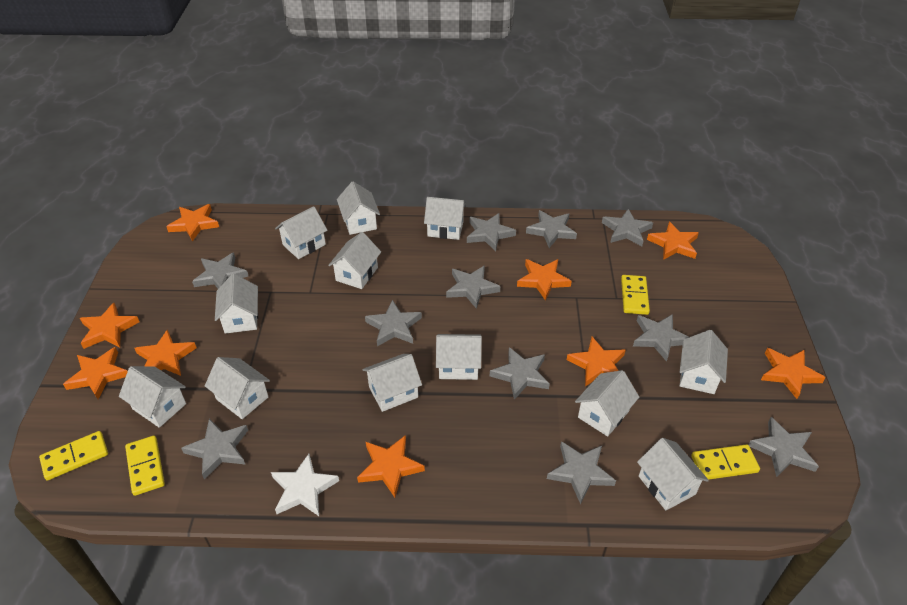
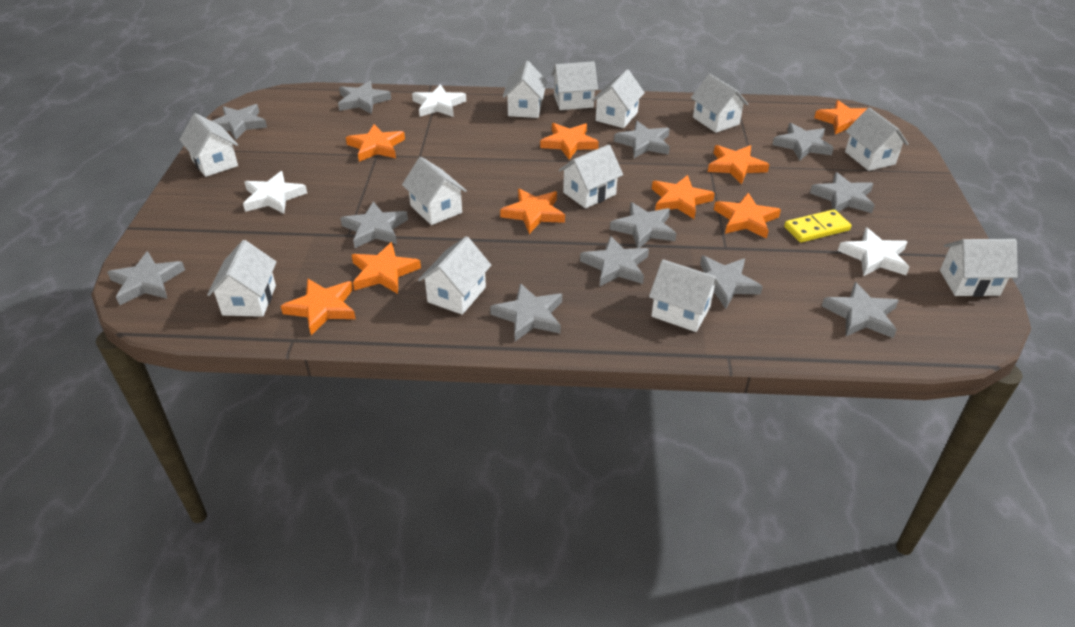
grey star: [181,419,248,480] [192,252,249,289] [365,300,422,346] [446,265,500,309] [467,213,516,251] [490,347,550,400] [526,210,577,248] [547,441,616,505] [602,209,653,246] [633,314,689,362] [748,417,819,477] = 11 -> [107,251,185,305] [212,104,267,140] [338,81,391,114] [340,201,408,248] [490,283,562,341] [580,236,649,286] [610,202,676,248] [614,121,670,158] [700,256,763,309] [772,123,834,161] [810,172,875,213] [822,282,899,338] = 12
white star: [271,454,339,516] = 1 -> [243,171,307,214] [412,84,466,117] [838,227,910,276] = 3
yellow domino: [39,431,108,481] [125,436,165,496] [621,275,650,315] [691,444,760,480] = 4 -> [784,209,851,243] = 1

